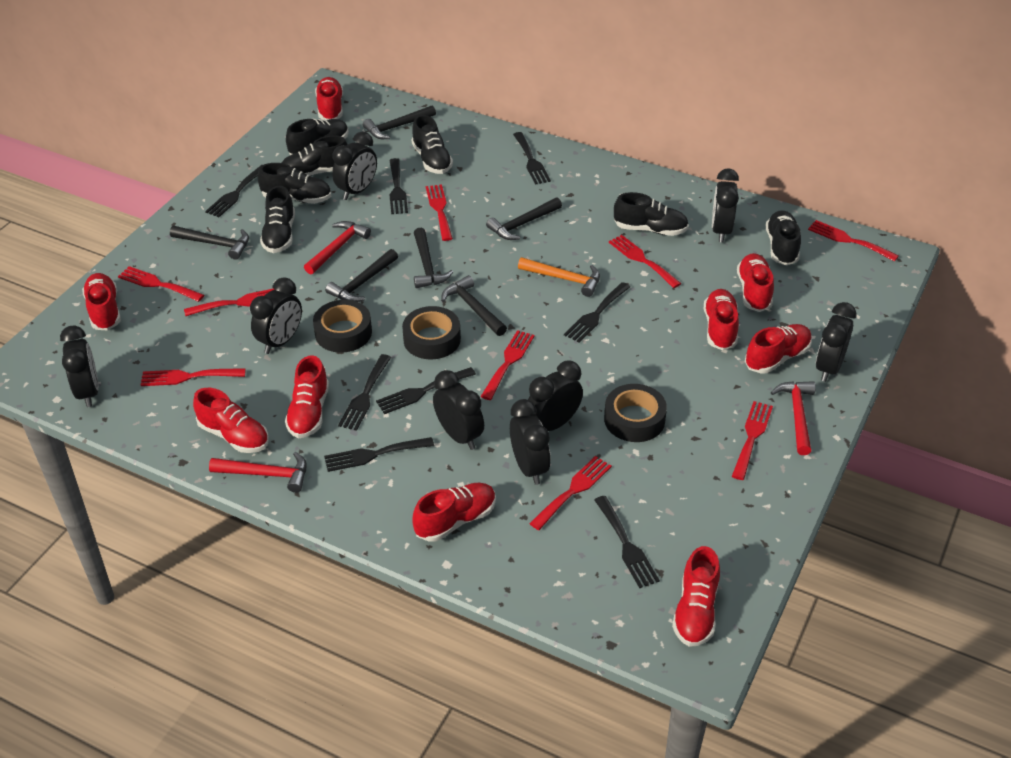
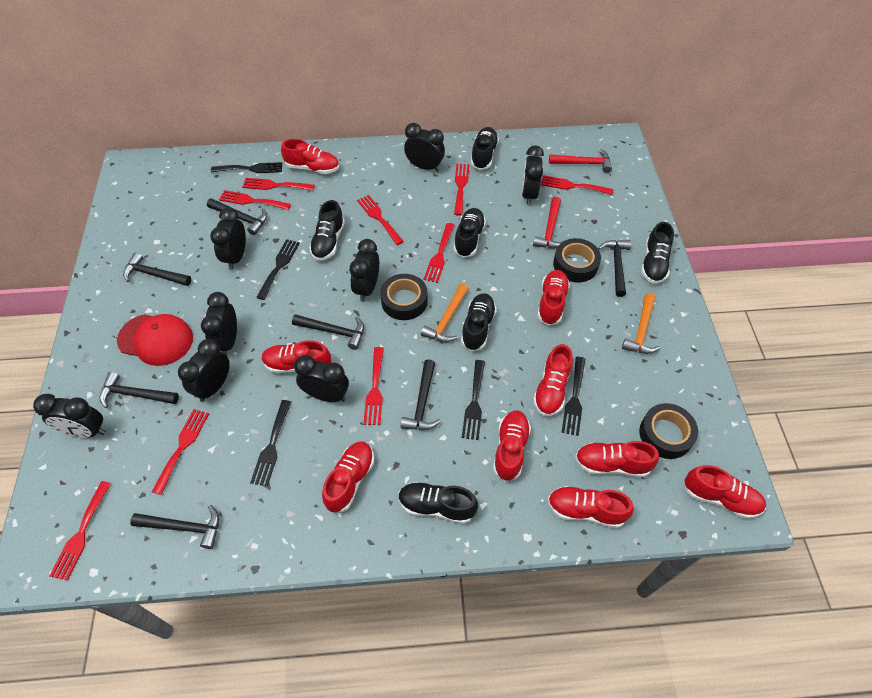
black fork: [205,165,262,217] [324,437,434,472] [338,354,391,431] [376,367,476,414] [389,158,408,214] [513,132,551,185] [564,282,630,343] [594,496,660,588] = 8 -> [211,162,283,173] [250,400,291,486] [256,239,300,300] [462,360,485,440] [562,357,585,436] = 5
black hammer: [170,226,249,260] [325,249,398,302] [363,105,436,139] [414,228,453,288] [441,275,507,336] [486,197,562,240] = 6 -> [100,372,179,408] [123,252,191,286] [130,505,219,549] [207,198,267,235] [292,314,364,350] [400,359,441,430] [598,240,631,297] = 7
black shoe: [258,163,331,204] [260,186,295,253] [281,135,348,176] [286,119,349,155] [411,115,453,174] [614,192,689,236] [766,210,801,265] = 7 -> [309,200,345,261] [398,482,478,524] [454,208,486,258] [461,293,497,351] [471,127,499,170] [641,222,674,284] = 6
orange hammer: [518,257,600,297] = 1 -> [421,283,469,342] [622,293,660,354] = 2
red cap: none = 0 -> [117,314,193,366] = 1
red hammer: [209,452,307,493] [304,221,371,274] [771,381,816,455] = 3 -> [533,197,563,249] [549,149,612,173] = 2

